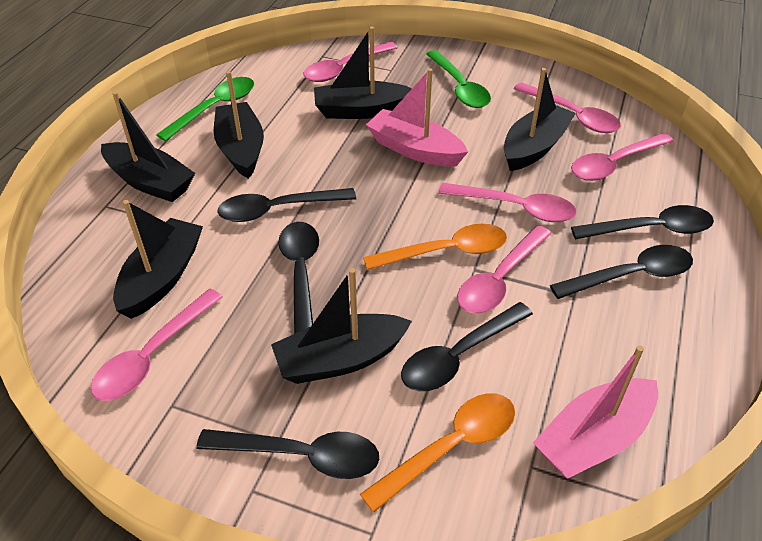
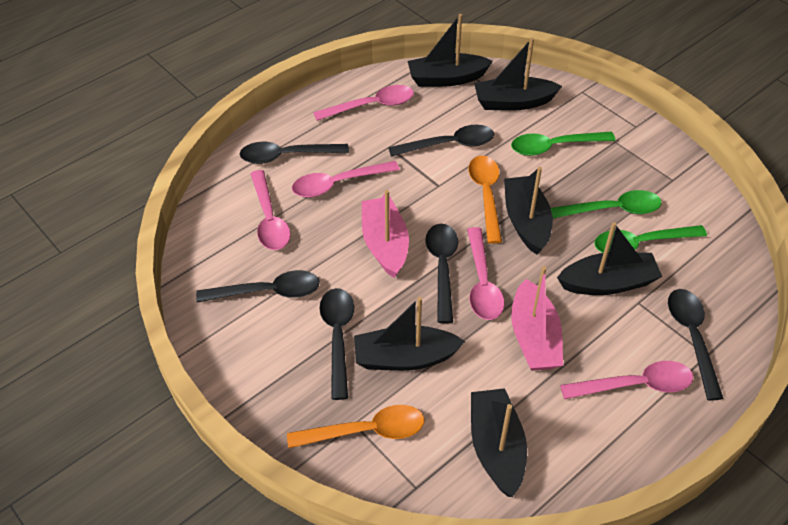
green spoon: [156,77,254,141] [426,50,491,108] = 2 -> [511,132,616,156] [551,190,662,218] [594,225,707,253] = 3
pink spoon: [91,289,223,401] [304,42,398,82] [438,183,576,222] [457,225,552,314] [514,82,621,133] [571,133,674,181] = 6 -> [251,170,291,250] [292,161,400,197] [313,85,414,121] [467,227,504,320] [560,361,693,399] = 5

